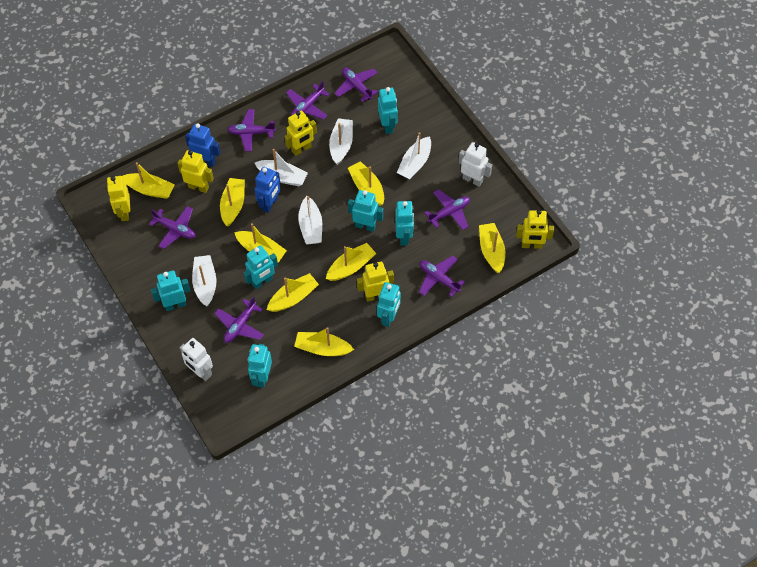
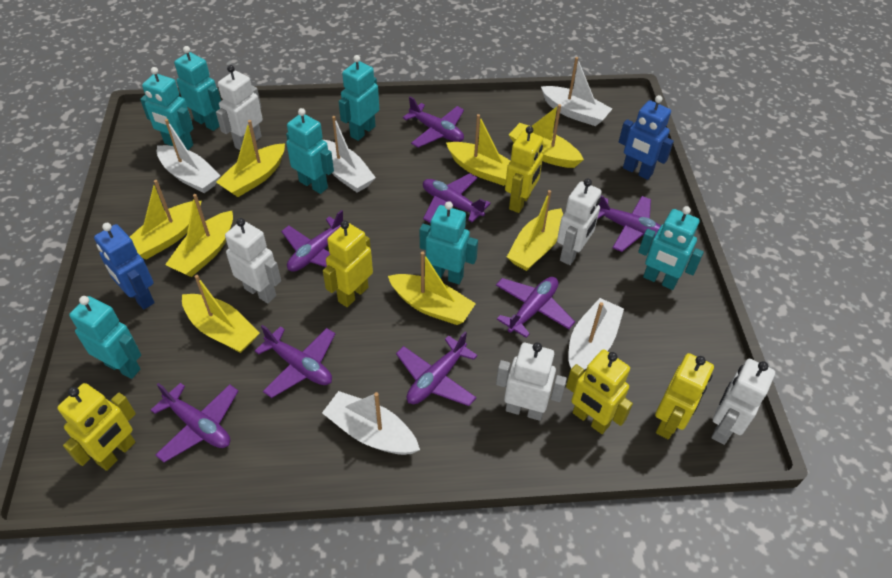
purple plane: [149,206,195,249] [215,296,264,343] [227,109,276,152] [286,81,330,120] [335,68,378,102] [419,256,465,297] [424,189,470,230] = 7 -> [151,383,238,463] [255,325,335,398] [281,210,343,272] [396,332,478,406] [403,97,464,148] [423,173,491,223] [496,277,575,338] [598,195,661,252] = 8
white robot: [180,338,213,381] [458,142,492,187] = 2 -> [216,65,263,150] [225,218,281,303] [496,342,567,421] [557,179,602,265] [711,359,775,445] = 5

